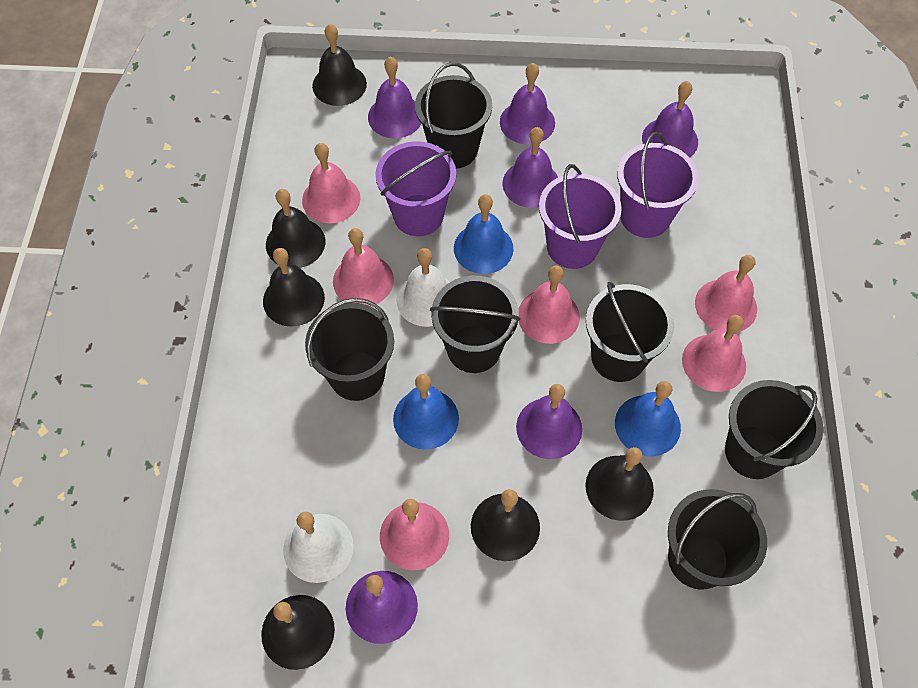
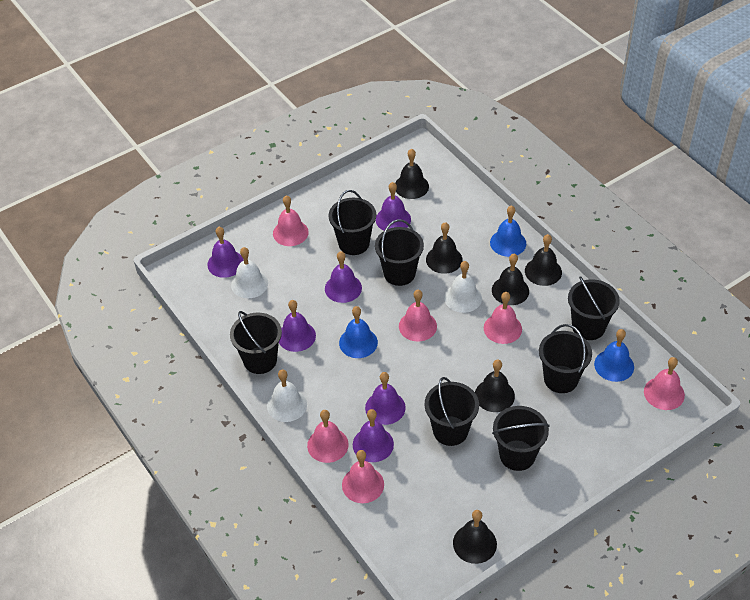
black bucket: [305,298,394,401] [415,63,492,169] [430,276,520,373] [586,281,674,382] [668,489,767,590] [725,380,823,479] = 6 -> [230,311,282,374] [328,190,376,255] [375,219,424,286] [425,377,479,446] [492,406,550,471] [539,324,592,393] [568,276,620,340] = 7
purple bucket: [375,141,456,236] [539,164,622,269] [617,132,699,238] = 3 -> none = 0
white bell: [283,512,354,583] [396,248,450,327] = 2 -> [231,247,268,298] [267,369,307,422] [444,261,482,313] = 3

